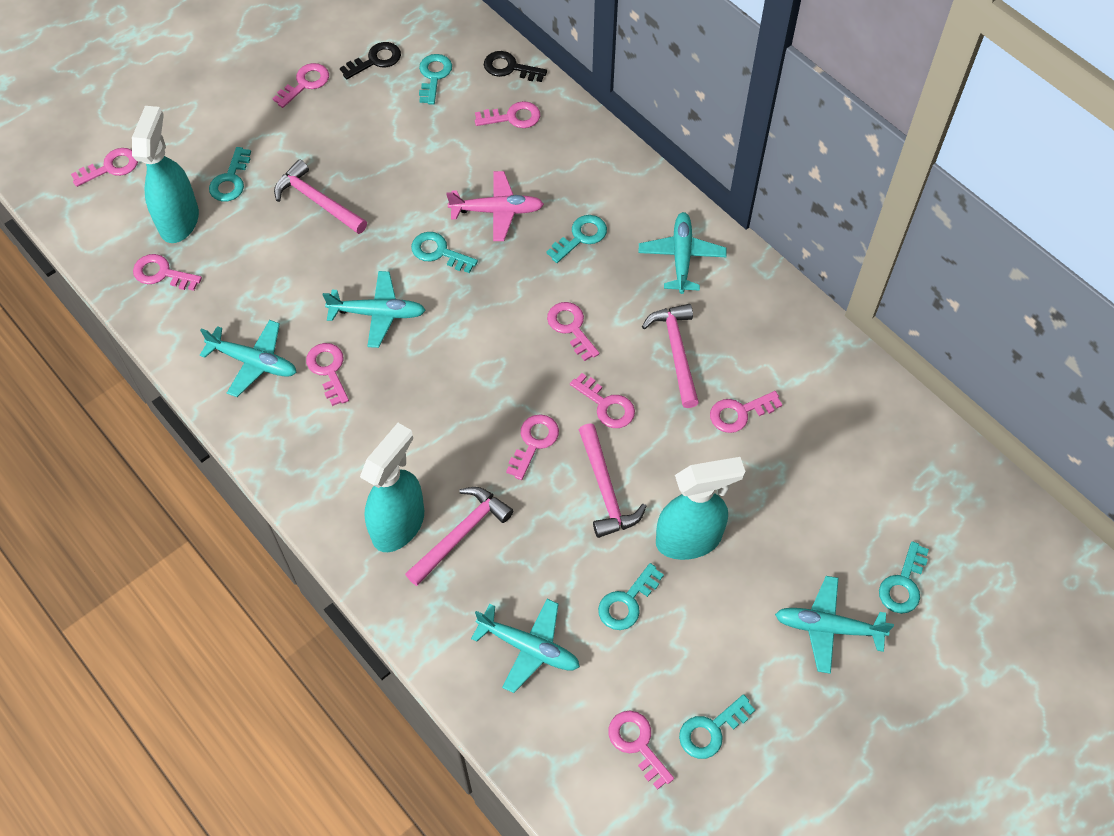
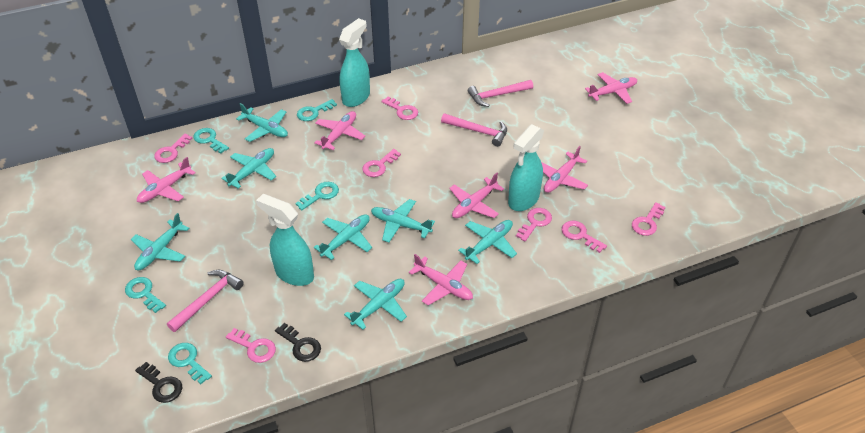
pink hammer: [274,159,367,234] [405,487,513,586] [579,423,646,538] [642,304,699,408] = 4 -> [167,270,244,332] [441,113,507,147] [468,80,533,107] = 3
pink key: [71,148,138,187] [133,254,202,291] [272,63,329,108] [306,343,349,406] [475,101,540,128] [506,414,559,480] [547,302,599,361] [570,373,635,428] [608,711,674,790] [710,391,782,433] = 10 -> [154,134,193,163] [226,328,276,363] [362,149,401,177] [381,96,418,120] [516,208,552,241] [562,221,607,253] [632,202,665,236] = 7
pink plane: [446,171,544,241] = 1 -> [137,157,196,203] [314,111,365,150] [409,254,473,305] [449,173,504,218] [541,146,588,193] [585,72,637,104] = 6
turquoise key: [209,147,251,201] [411,232,478,273] [419,54,452,105] [546,215,607,263] [598,563,664,630] [679,694,755,759] [879,541,929,614] = 7 -> [125,277,166,313] [168,343,212,384] [193,128,229,153] [295,182,339,210] [297,99,337,121] = 5
turquoise plane: [200,320,297,397] [323,271,426,348] [471,599,580,693] [638,212,726,294] [775,576,894,674] = 5 -> [131,213,189,270] [221,148,276,189] [236,103,288,142] [314,214,372,260] [344,279,407,330] [371,199,435,243] [458,220,517,264] = 7

